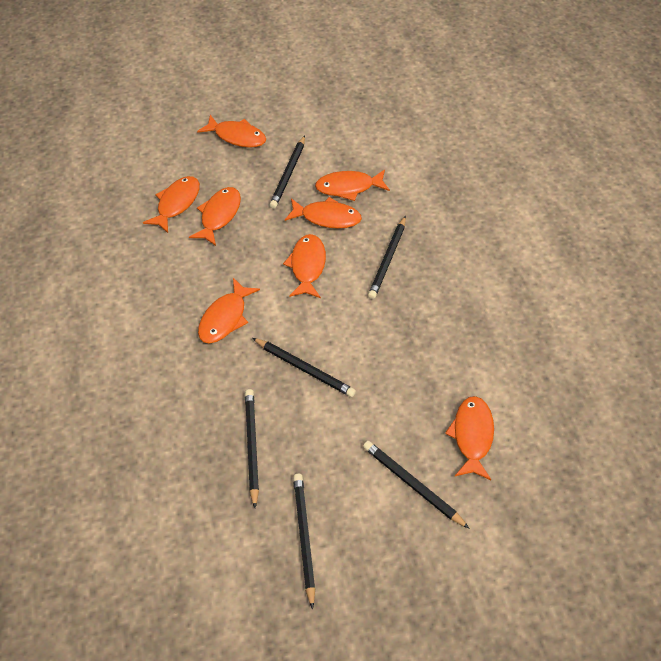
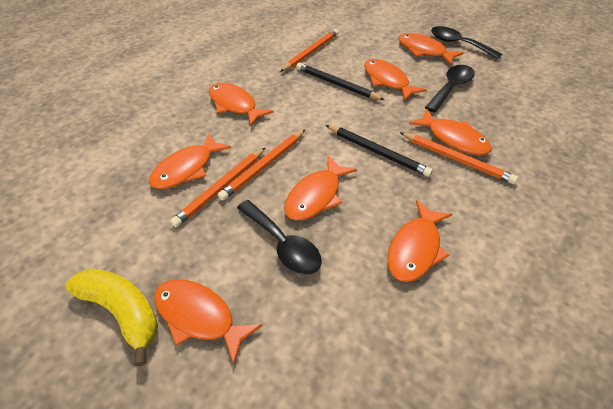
black pencil: [245,389,259,508] [253,338,356,397] [269,136,305,209] [293,474,315,610] [363,441,469,528] [368,216,406,299] = 6 -> [296,63,384,100] [326,125,433,177] = 2
black spoon: none = 0 -> [237,200,322,275] [425,65,475,113] [431,26,502,59] = 3
orange pencil: none = 0 -> [170,147,266,227] [218,130,305,201] [280,29,339,72] [399,132,518,184] = 4
yellow banana: none = 0 -> [65,268,158,366] = 1

